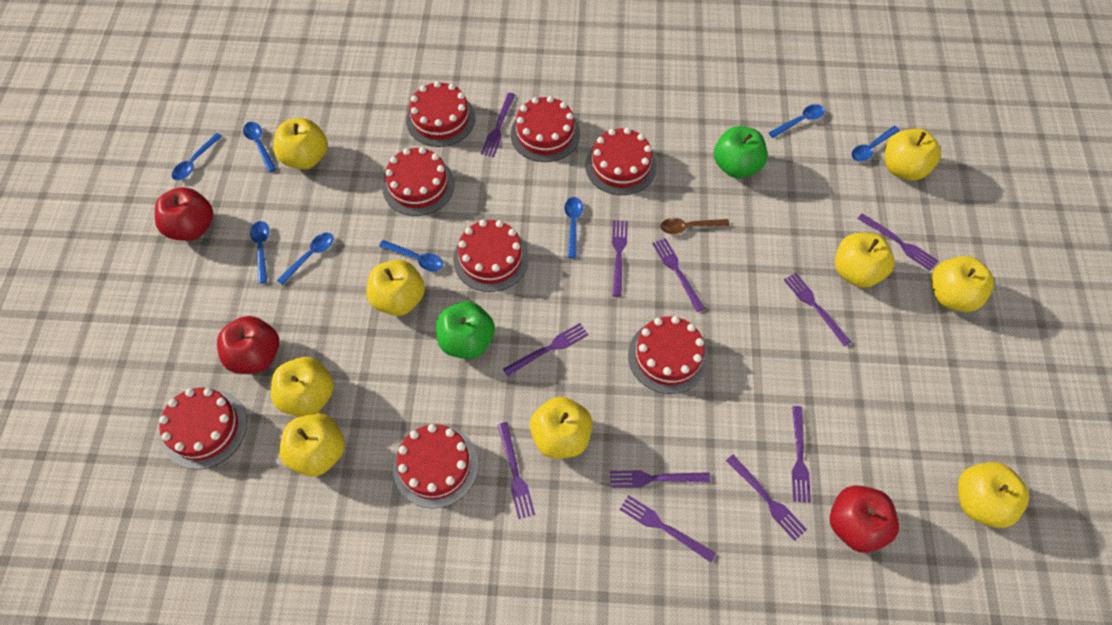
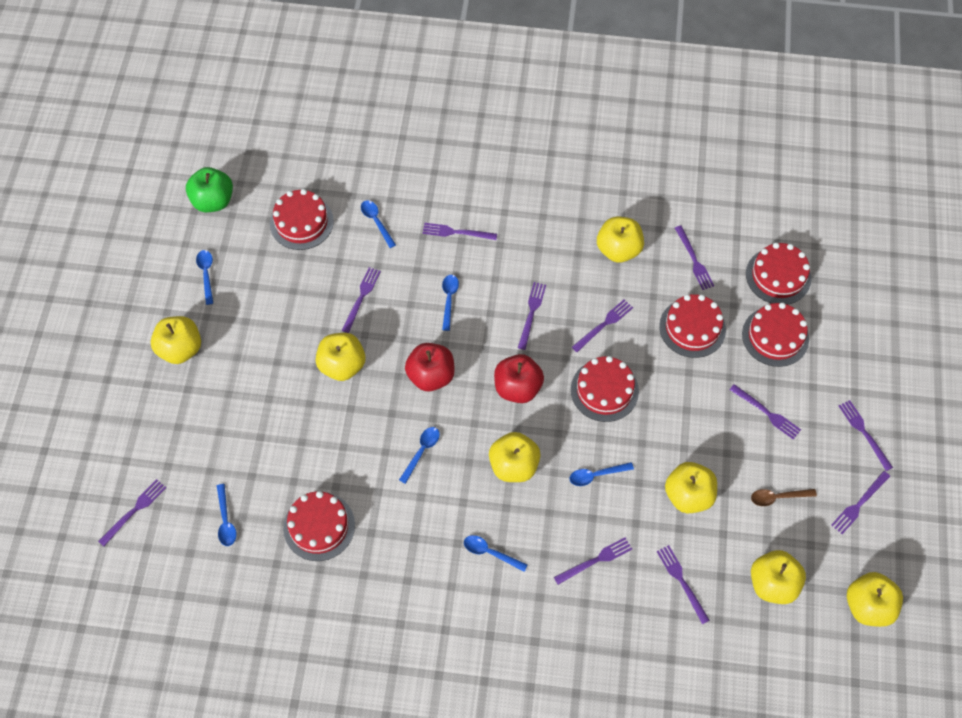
blue spoon: [172,133,222,180] [243,122,276,172] [250,221,270,284] [277,233,334,285] [379,240,443,271] [564,197,583,258] [768,104,825,138] [851,126,900,162] = 8 -> [196,250,213,305] [217,484,236,546] [361,200,396,248] [399,427,440,484] [442,275,459,331] [464,535,528,572] [570,462,634,486] = 7
green apple: [436,301,495,359] [714,126,767,178] = 2 -> [186,167,233,212] = 1
red apple: [155,187,213,241] [217,316,279,374] [830,485,899,553] = 3 -> [405,343,455,391] [494,354,544,403] = 2
red cake: [159,388,247,470] [382,147,455,216] [393,424,478,509] [406,81,475,147] [453,220,529,292] [511,96,580,162] [586,128,657,195] [628,316,708,394] = 8 -> [270,189,334,250] [283,491,355,561] [571,356,639,422] [659,294,726,358] [742,302,809,367] [746,242,811,304] = 6
yellow apple: [271,357,334,417] [273,118,328,170] [279,413,345,477] [367,260,425,316] [530,397,592,459] [835,233,894,288] [885,128,941,181] [932,256,994,312] [958,462,1029,528] = 9 -> [151,316,201,364] [316,333,365,381] [489,432,541,482] [597,216,644,263] [665,462,717,513] [751,550,806,604] [847,572,903,627] = 7

